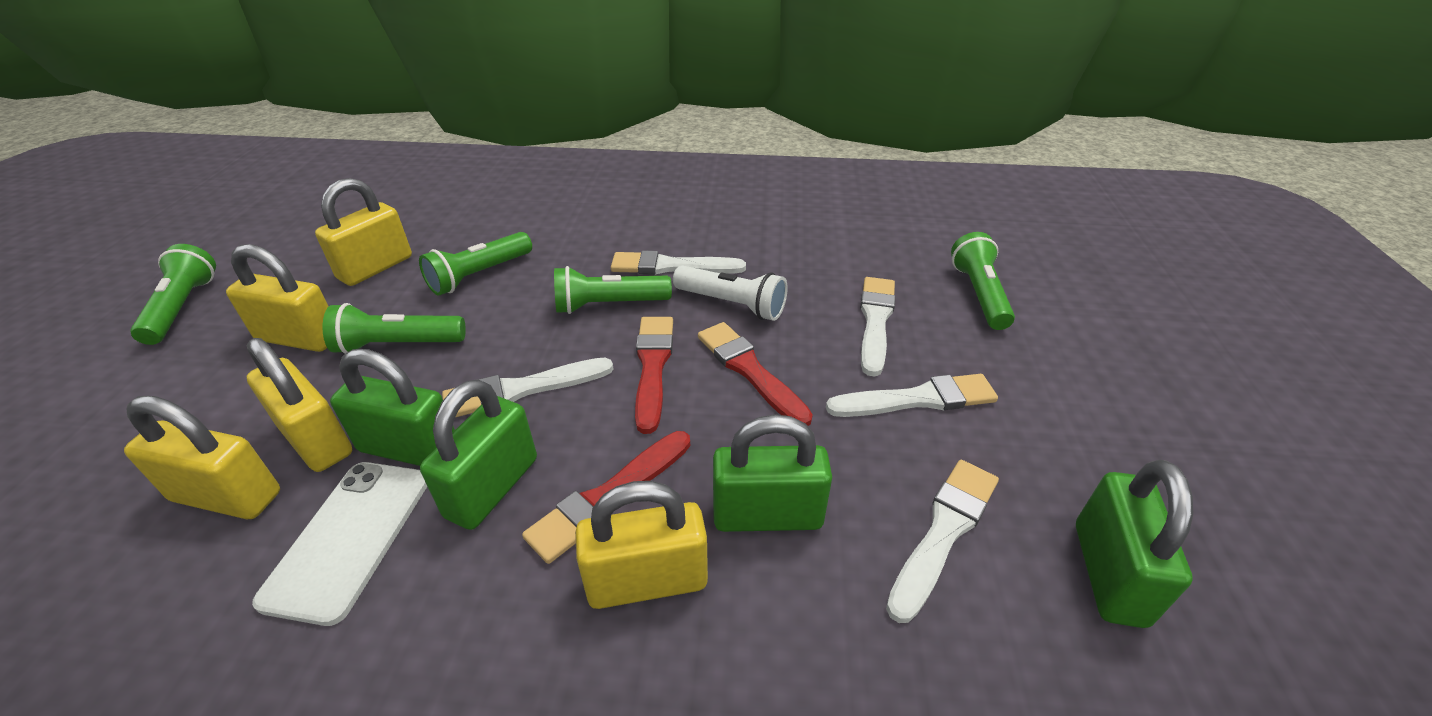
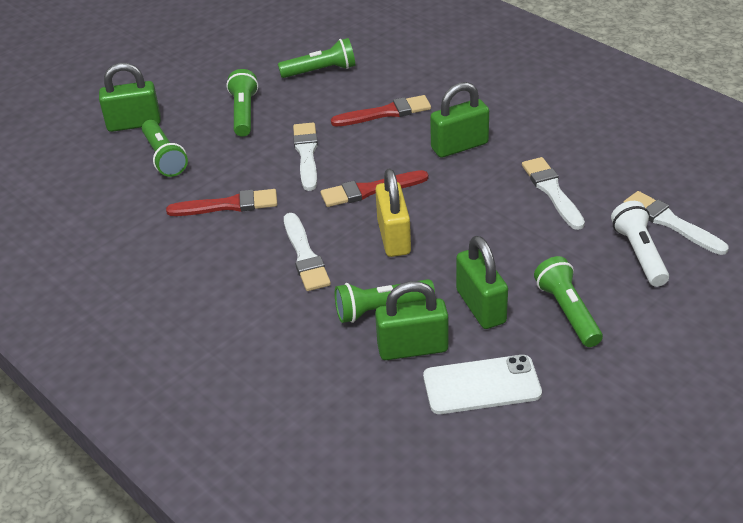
white brush: [442,358,614,418] [611,251,746,274] [826,374,998,417] [860,277,895,377] [886,460,999,623] = 5 -> [284,213,331,291] [293,122,318,191] [522,157,585,230] [623,191,729,255] = 4
yellow padlock: [124,396,280,519] [226,244,329,352] [246,338,352,472] [315,178,412,286] [575,481,708,609] = 5 -> [375,169,411,257] = 1

